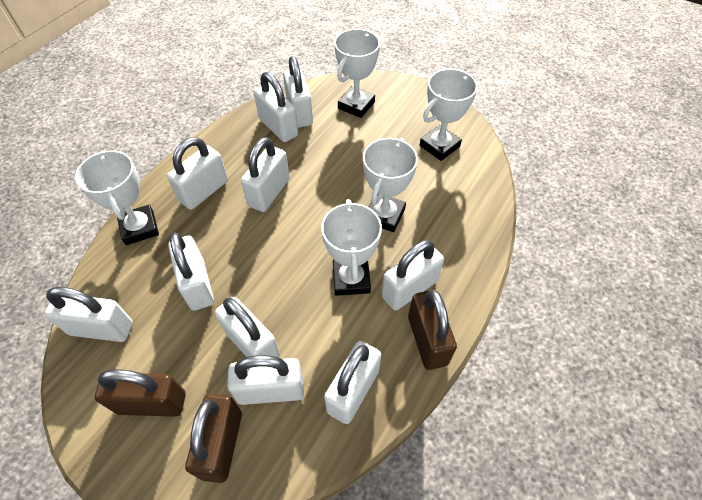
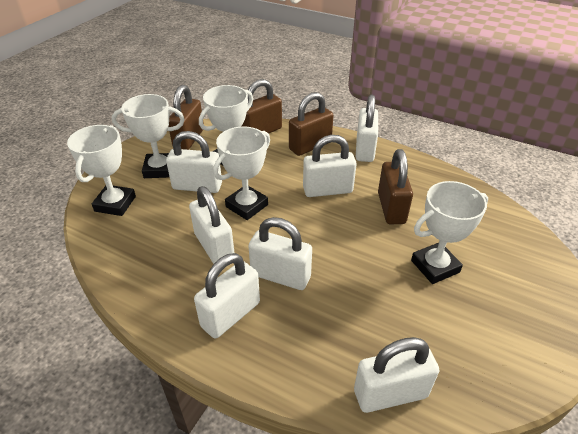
brown padlock: [95,369,186,417] [185,394,242,483] [408,289,457,370] = 3 -> [169,85,204,150] [241,79,282,134] [289,92,334,156] [378,149,413,224] = 4
white padlock: [45,287,133,342] [167,137,228,210] [168,232,214,311] [215,297,280,358] [227,355,304,405] [241,137,290,212] [254,72,298,142] [283,56,313,128] [324,341,381,424] [381,240,444,311] = 10 -> [166,131,222,193] [189,186,234,264] [194,253,260,339] [248,217,312,290] [303,135,357,197] [354,337,439,413] [356,95,378,162] = 7

